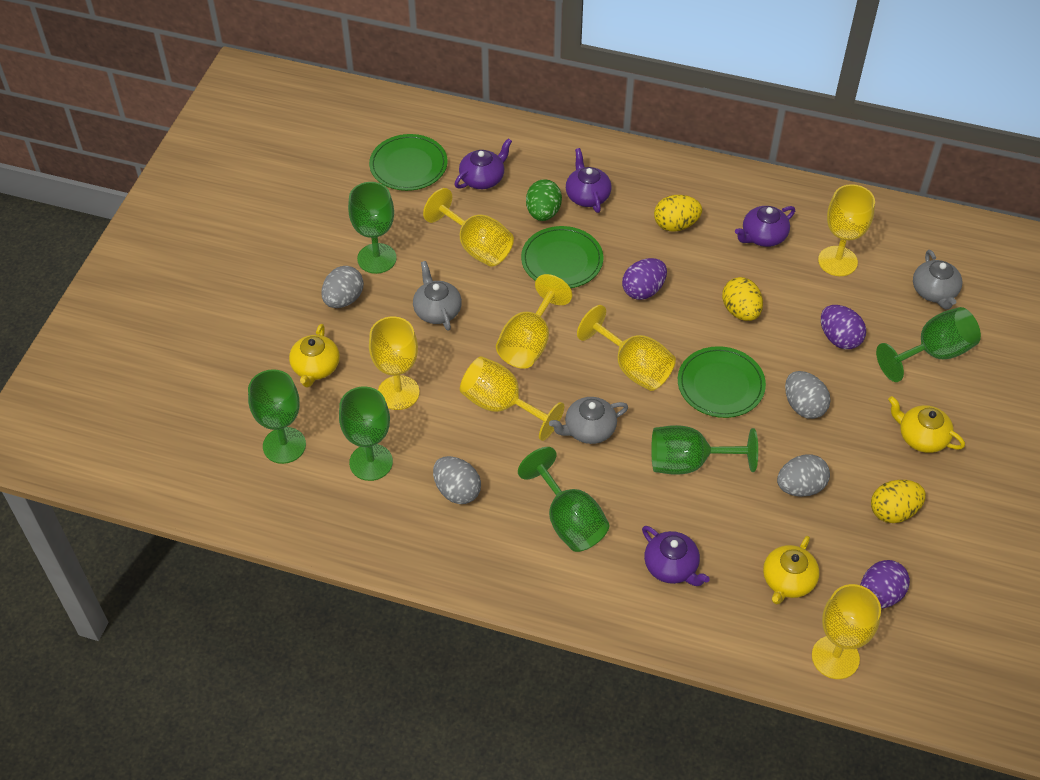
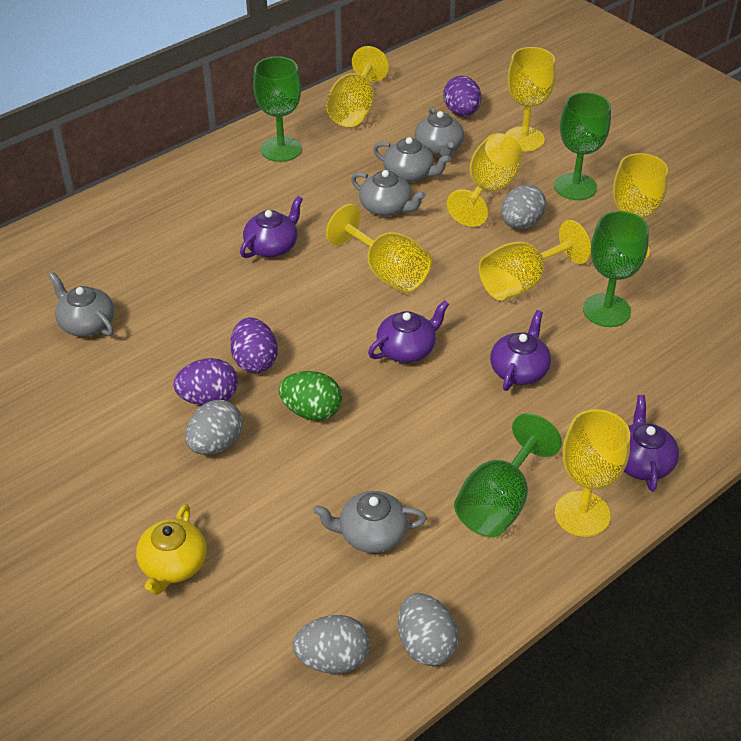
green goblet: [248,369,306,464] [339,386,393,481] [348,182,397,274] [518,447,609,552] [651,425,758,475] [876,307,981,382] = 6 -> [253,56,302,162] [454,413,562,537] [554,92,611,200] [583,211,649,327] = 4
green plate: [369,134,448,191] [521,226,603,288] [678,346,766,418] = 3 -> none = 0
grey teapot: [413,261,462,331] [549,397,628,444] [913,250,962,309] = 3 -> [49,272,114,337] [313,491,427,553] [351,170,426,216] [373,137,451,183] [415,107,464,157] = 5
yellow egg: [654,195,702,232] [722,277,763,321] [871,480,926,523] = 3 -> none = 0
yellow teapot: [289,324,340,388] [763,536,820,605] [888,396,965,453] = 3 -> [136,504,207,595] = 1

